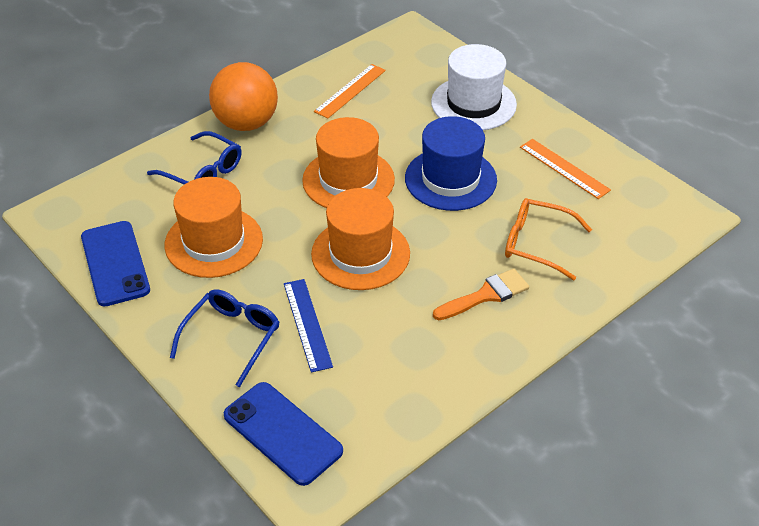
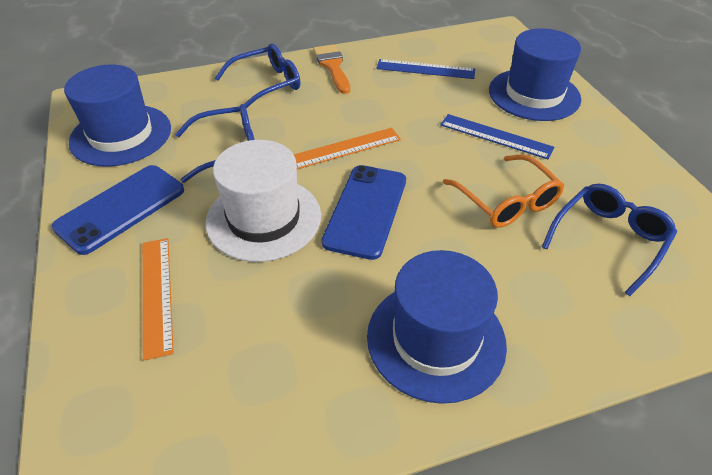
blue glasses: [147,131,241,185] [170,289,280,387] = 2 -> [175,104,255,183] [215,44,300,109] [542,184,677,296] = 3
blue hat: [405,116,497,211] = 1 -> [64,64,171,167] [367,250,507,404] [489,28,581,121] = 3
blue ruler: [284,279,333,373] = 1 -> [376,59,475,79] [440,114,554,159] = 2
orange ball: [209,62,278,131] = 1 -> none = 0
orange hat: [165,177,263,278] [302,117,395,208] [311,188,410,290] = 3 -> none = 0

